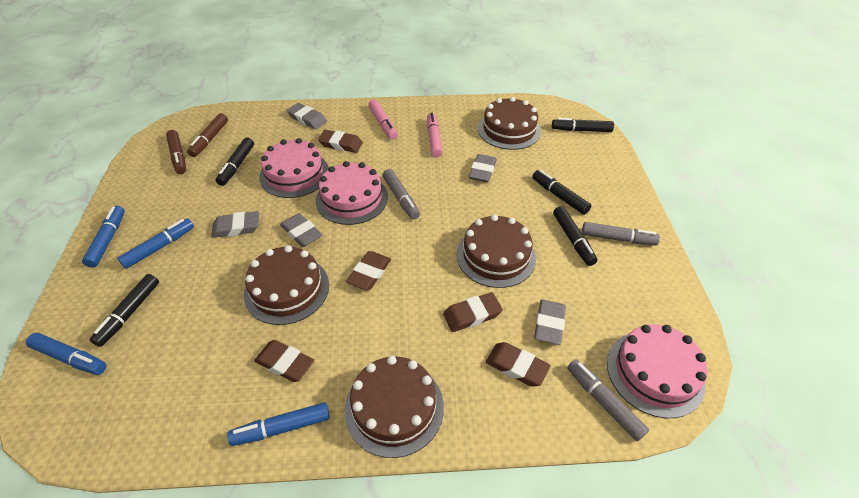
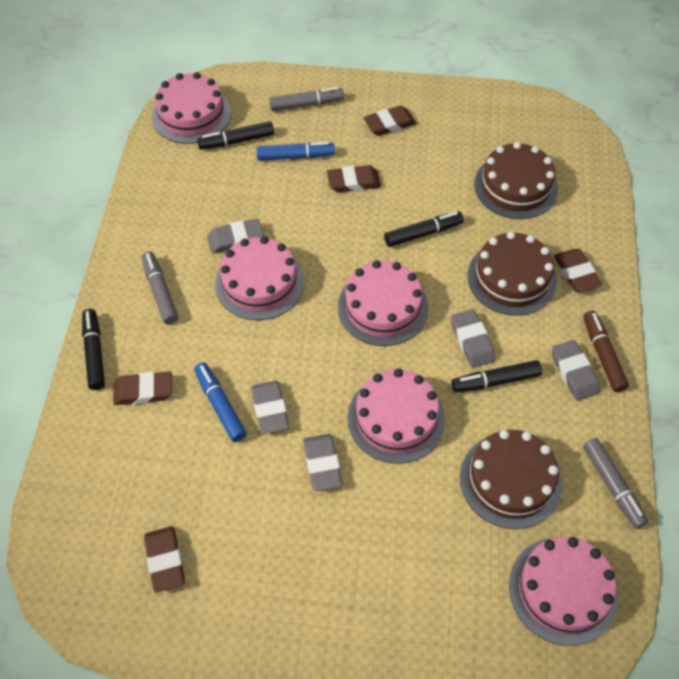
black marker: [90,274,159,347] [216,137,254,186] [532,170,592,215] [552,118,614,132] [553,206,597,266] = 5 -> [82,309,105,390] [197,121,274,150] [384,211,464,247] [451,360,542,393] = 4
blue marker: [26,333,106,375] [82,206,125,268] [117,218,194,269] [227,402,330,446] = 4 -> [194,362,247,442] [257,142,335,161] = 2
brown cake: [244,245,329,325] [344,356,444,458] [456,214,536,288] [478,97,541,150] = 4 -> [460,430,562,529] [468,232,557,316] [474,142,558,219] = 3
brown marker: [166,130,186,174] [187,113,228,157] = 2 -> [583,311,629,392] = 1
pink cake: [259,138,329,198] [316,161,388,225] [607,324,708,418] = 3 -> [152,72,231,144] [215,236,304,320] [338,260,428,346] [348,369,445,464] [509,537,618,646] = 5
pink marker: [368,99,397,139] [427,113,443,158] = 2 -> none = 0

